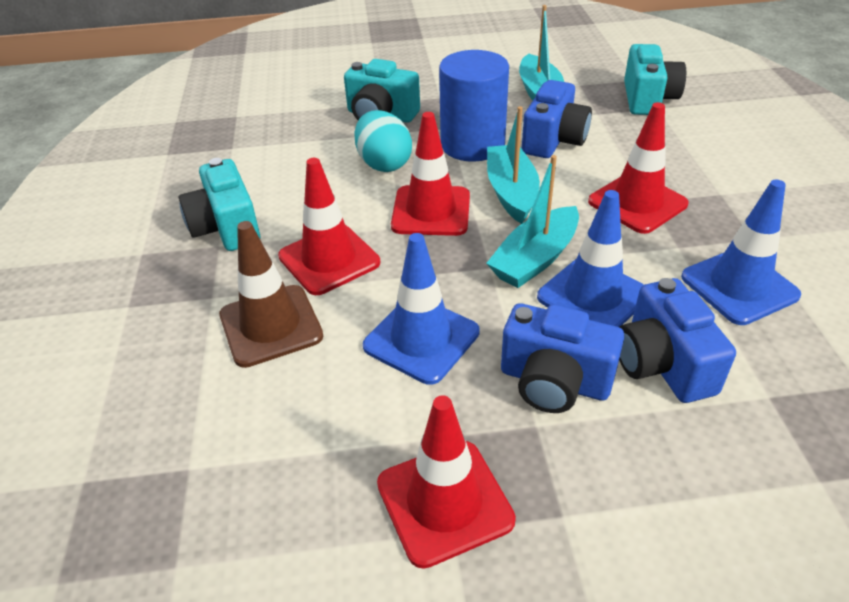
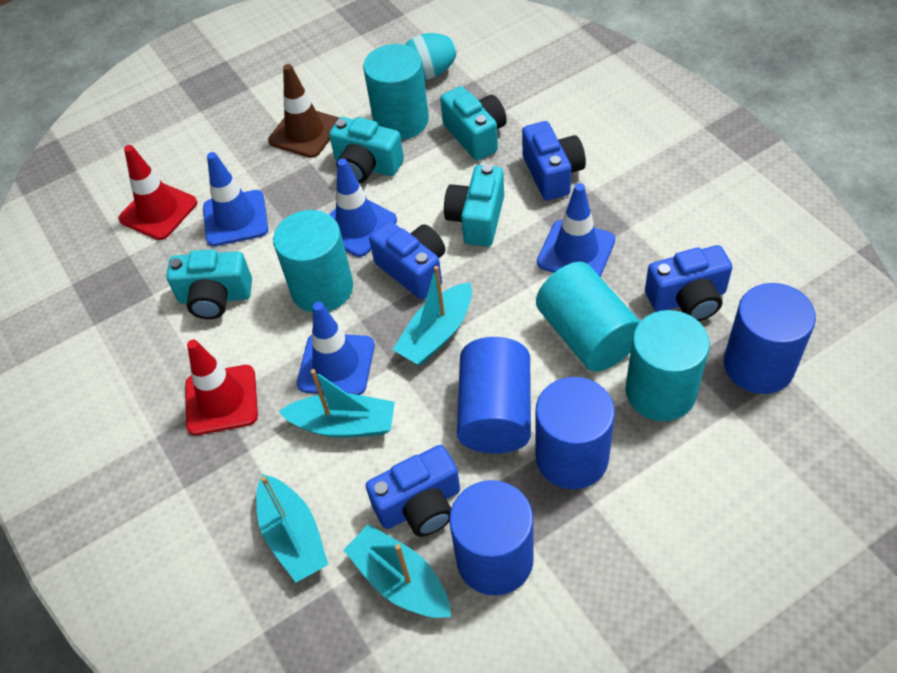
blue camera: [501,303,625,413] [522,80,592,158] [619,278,736,403] = 3 -> [366,445,460,537] [369,221,445,300] [522,121,586,201] [645,245,733,321] = 4
blue cylinder: [439,50,509,162] = 1 -> [449,480,534,596] [457,337,531,453] [536,377,615,489] [724,283,816,394] = 4
blue traffic cone: [363,233,480,385] [537,190,644,327] [681,180,801,325] = 3 -> [203,152,268,246] [297,302,375,395] [329,159,397,257] [537,183,615,277] = 4
red traffic cone: [278,158,380,295] [377,395,516,569] [391,112,470,236] [588,102,689,234] = 4 -> [119,145,197,240] [185,340,258,435] = 2
turquoise boat: [486,155,579,288] [487,106,540,224] [519,5,564,101] = 3 -> [256,474,328,582] [278,369,395,438] [344,524,451,618] [392,266,472,365] = 4
turquoise camera: [179,158,261,251] [344,59,420,123] [624,44,686,115] = 3 -> [166,249,252,319] [329,117,404,183] [440,86,507,161] [444,164,504,247] = 4
turquoise cylinder: none = 0 -> [273,210,353,313] [363,44,429,140] [536,262,640,372] [625,310,710,421] = 4

